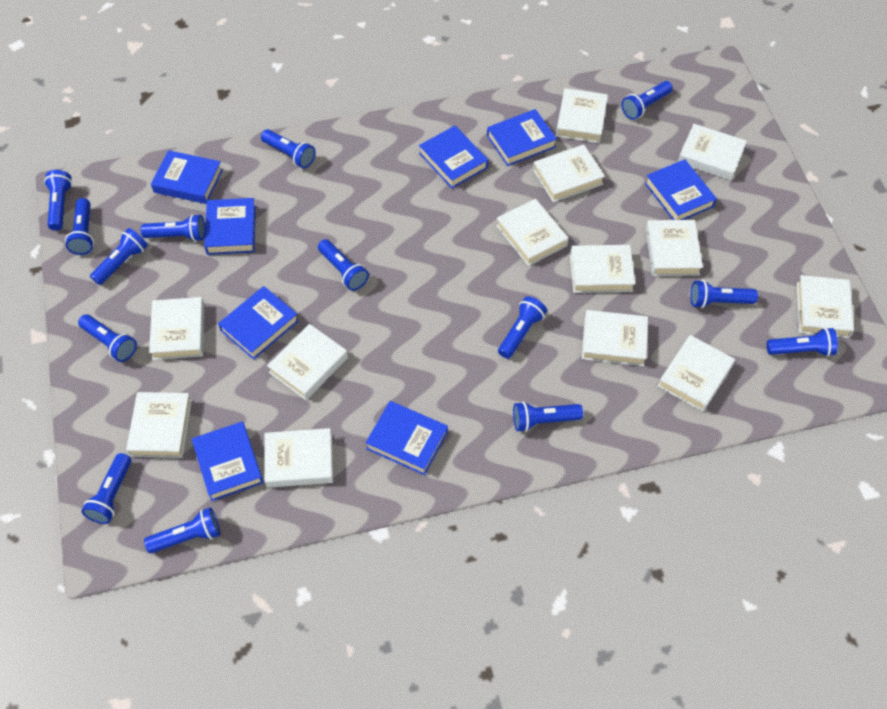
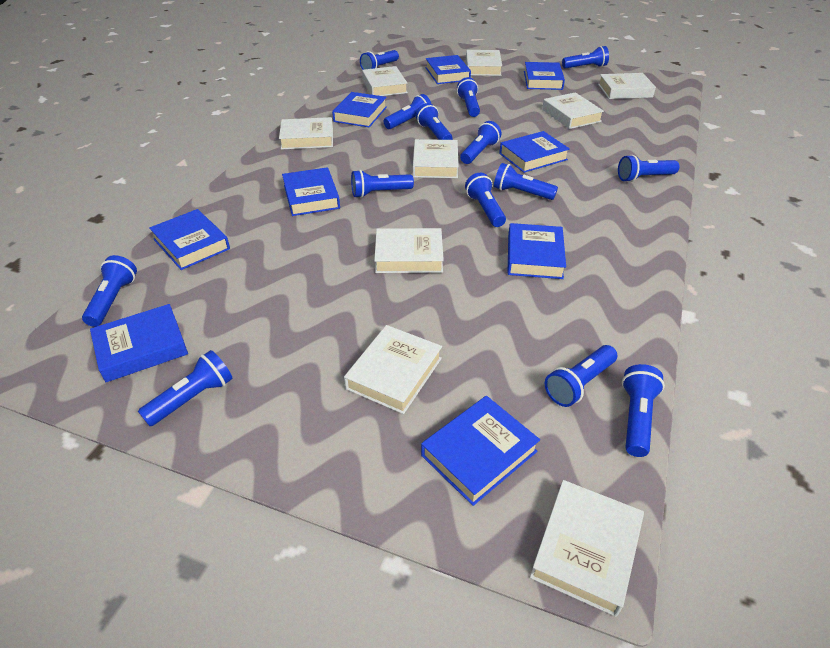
blue book: [151,150,223,204] [192,421,263,501] [204,198,256,255] [218,286,299,360] [366,401,448,475] [419,126,488,189] [487,109,557,166] [645,159,717,220] = 8 -> [90,304,188,382] [149,209,230,270] [282,167,340,216] [332,92,387,128] [421,396,540,506] [426,55,471,84] [499,131,570,173] [508,223,566,279] [524,62,565,90] = 9
white book: [126,392,192,458] [149,297,205,360] [264,428,333,488] [267,324,348,400] [496,199,569,266] [533,145,605,202] [556,88,608,143] [570,245,635,293] [582,310,648,366] [646,220,703,276] [658,335,735,412] [678,124,747,181] [797,275,854,338] = 13 -> [279,117,333,150] [344,325,442,414] [362,66,408,96] [374,228,444,273] [413,139,459,178] [466,50,502,76] [530,480,644,617] [542,92,604,129] [598,73,656,99] = 9

